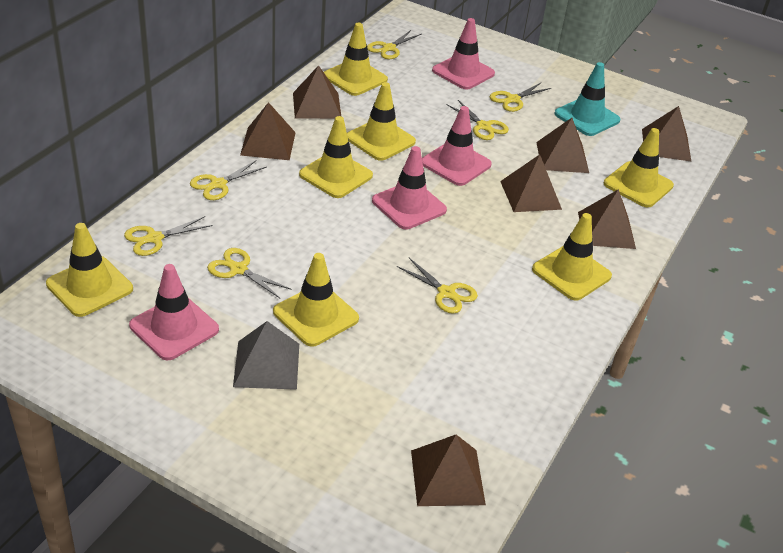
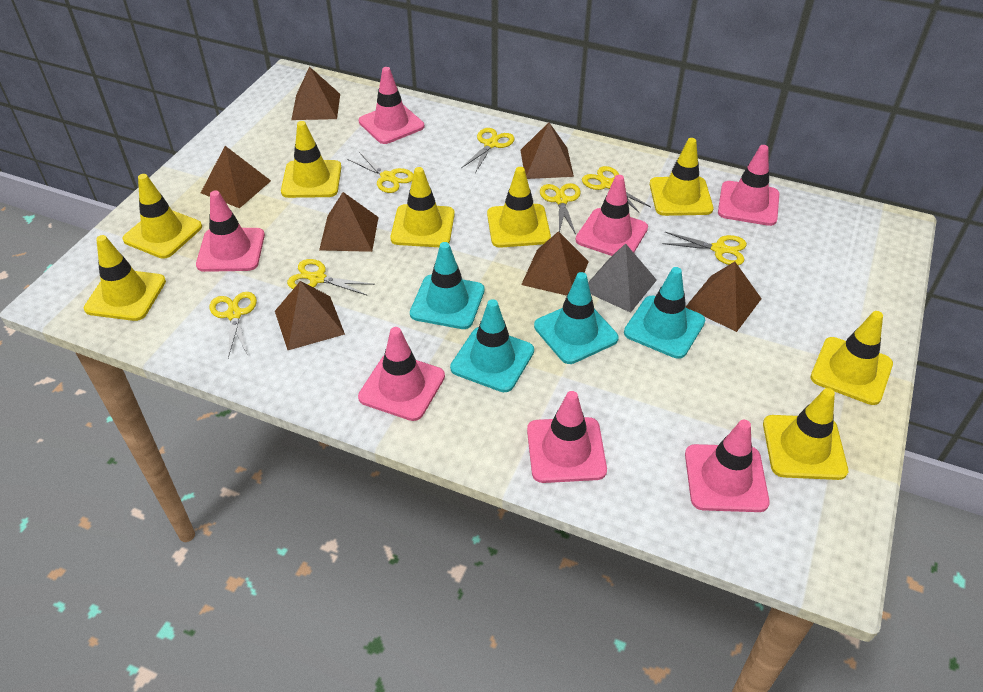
pink traffic cone: [129,264,219,360] [372,146,447,229] [422,106,492,186] [432,18,495,89] = 4 -> [196,190,265,272] [358,327,445,421] [359,67,424,144] [527,391,607,483] [576,175,648,256] [685,420,770,512] [718,145,779,226] = 7
turquoise traffic cone: [554,62,620,136] = 1 -> [410,242,485,329] [450,299,534,392] [534,272,619,364] [624,267,705,359] = 4
yellow traffic cone: [46,223,133,317] [273,253,359,347] [299,116,373,198] [324,23,388,96] [347,82,416,161] [532,213,612,301] [604,128,674,207] = 7 -> [84,235,166,321] [122,174,202,259] [281,121,342,198] [390,167,455,247] [487,167,551,248] [650,138,713,216] [763,388,848,480] [810,311,893,405] = 8

